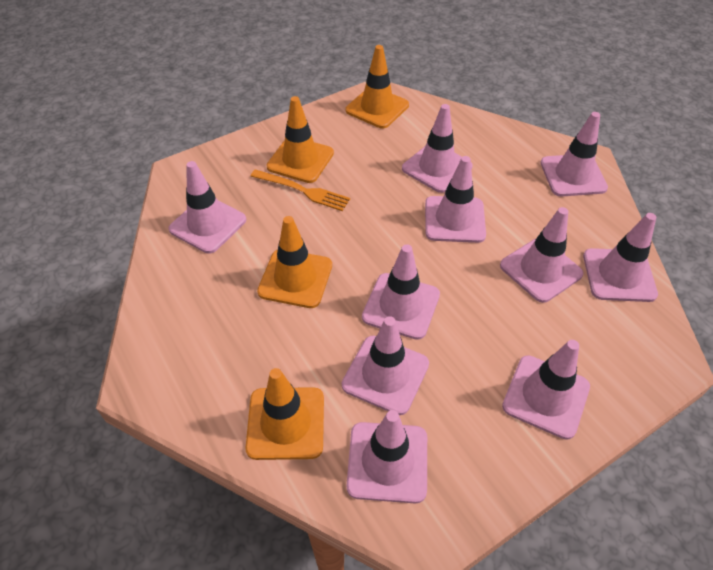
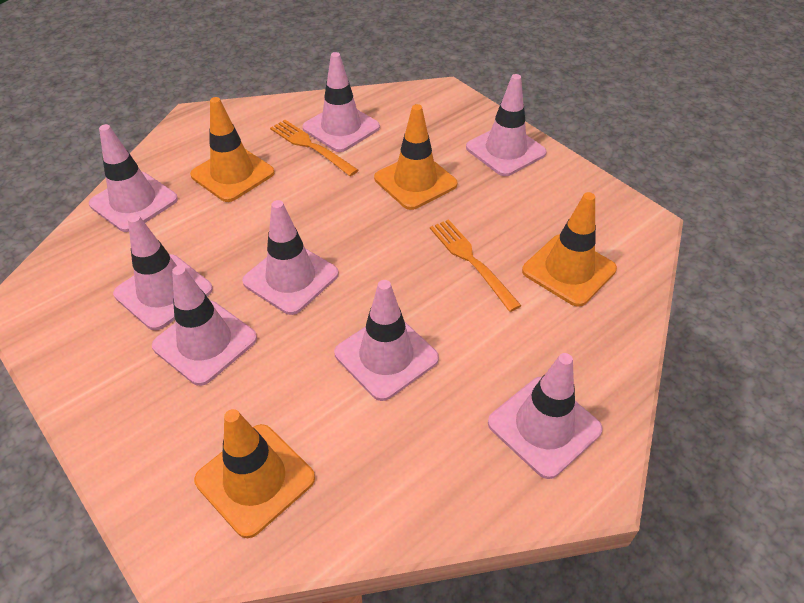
orange fork: [250,169,350,211] = 1 -> [270,120,358,176] [430,219,522,312] = 2
pink traffic cone: [168,161,246,253] [342,316,429,415] [347,410,427,503] [362,244,440,340] [402,104,473,193] [425,156,486,243] [500,207,583,303] [502,340,590,440] [540,112,608,196] [583,213,658,302] = 10 -> [89,124,178,232] [113,214,213,330] [152,266,257,386] [242,200,339,315] [302,52,380,152] [334,280,439,401] [466,74,547,176] [488,353,603,479] = 8

